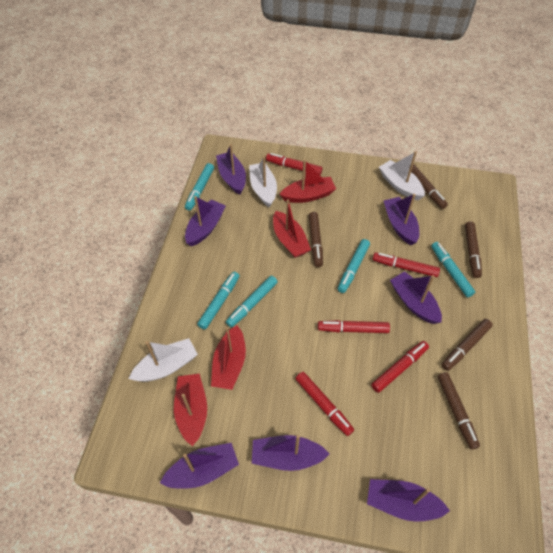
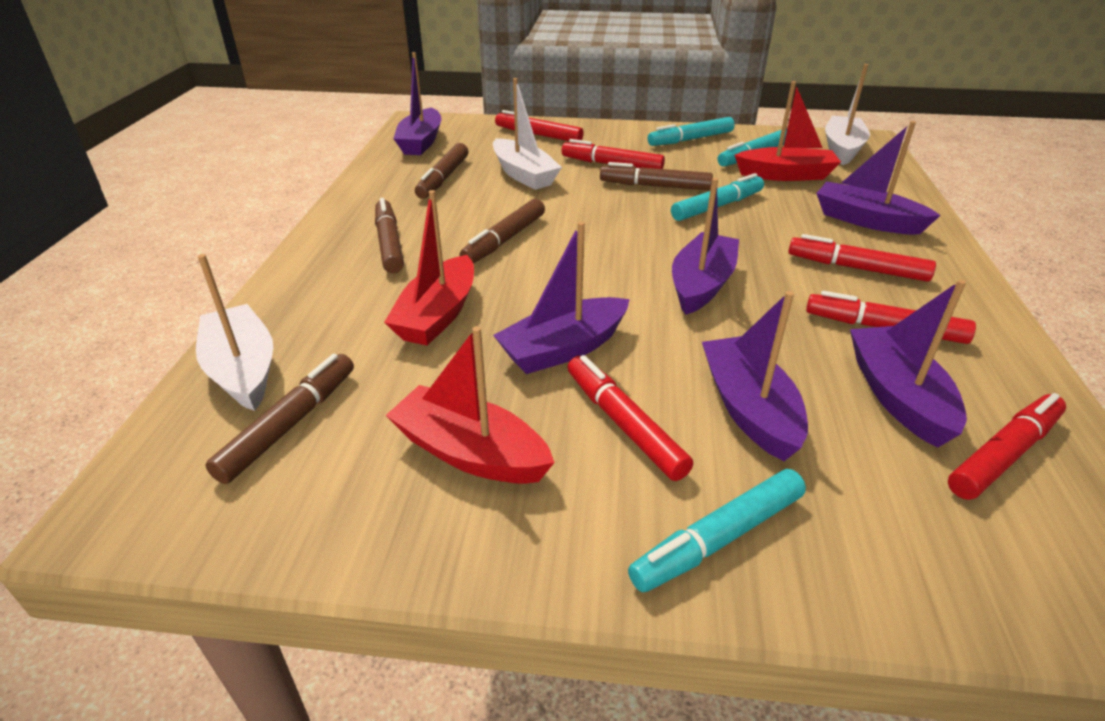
purple boat: [160,443,239,489] [185,196,226,246] [216,144,246,195] [252,435,329,471] [367,479,450,522] [384,194,419,245] [390,271,442,324] = 7 -> [393,52,441,155] [493,222,630,374] [672,178,739,315] [702,291,808,461] [816,121,941,235] [850,280,967,447] = 6
red boat: [174,374,207,446] [211,325,246,390] [273,199,311,258] [279,159,336,203] = 4 -> [384,190,474,346] [386,326,555,484] [735,81,841,181] = 3
red marker: [266,153,323,175] [295,372,354,436] [318,320,390,333] [371,341,429,393] [373,252,440,277] = 5 -> [495,110,583,141] [562,139,665,169] [567,355,693,481] [788,234,936,282] [806,291,976,344] [948,393,1066,500] = 6
turquoise marker: [185,163,214,211] [197,272,240,330] [226,276,278,327] [338,239,370,293] [431,242,475,297] = 5 -> [628,469,806,592] [648,117,735,146] [671,173,764,221] [718,129,787,167] = 4

